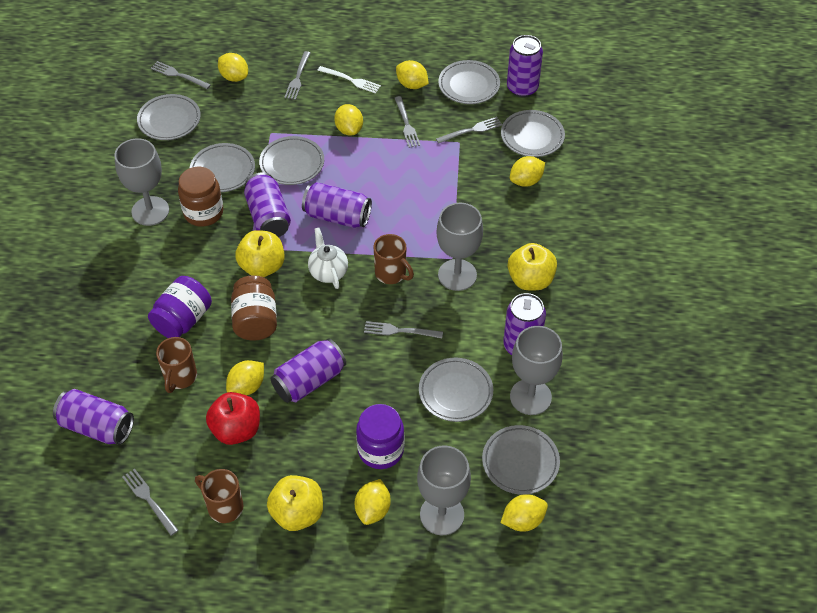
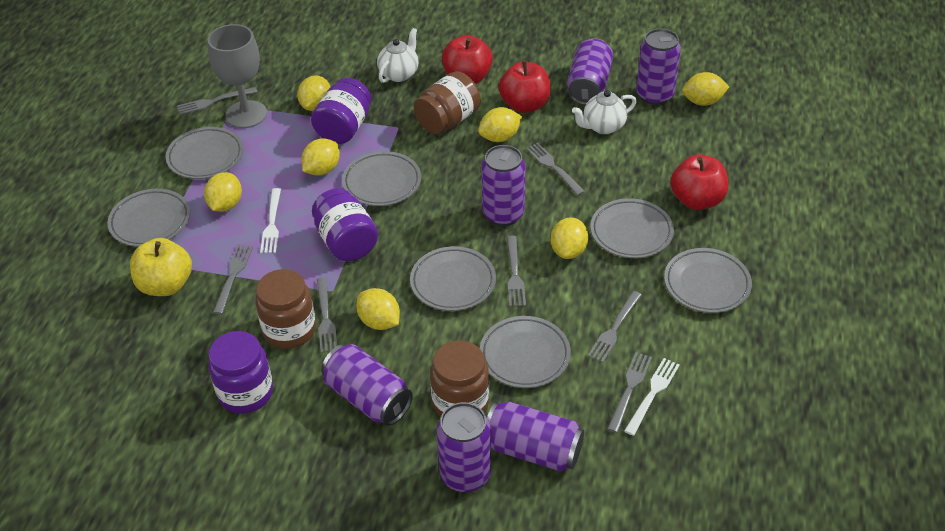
brown jar: [178,167,223,227] [231,275,277,341] = 2 -> [255,269,316,349] [414,71,481,134] [430,341,489,417] = 3
brown mug: [156,337,197,393] [195,469,244,523] [373,234,414,284] = 3 -> none = 0
grey fork: [122,469,179,536] [151,61,211,89] [284,51,310,100] [364,321,443,338] [395,96,420,148] [436,117,502,144] = 6 -> [177,87,258,115] [213,244,253,314] [317,277,337,353] [507,236,526,307] [526,143,585,195] [588,291,641,363] [607,352,652,433] = 7
grey goblet: [114,138,169,226] [417,445,471,535] [437,203,483,291] [510,326,563,415] = 4 -> [208,24,267,128] = 1
purple jar: [148,276,212,338] [356,404,404,469] = 2 -> [208,331,273,414] [311,78,372,144] [312,188,378,261] = 3
red apple: [206,392,260,445] = 1 -> [442,35,493,84] [499,61,551,113] [670,154,728,210] = 3
white fork: [317,66,381,94] = 1 -> [260,188,281,253] [624,358,680,436] = 2
white teapot: [308,228,348,289] = 1 -> [377,28,418,83] [572,90,637,134] = 2
yellow apple: [235,230,285,277] [267,475,323,531] [508,243,557,290] = 3 -> [130,238,192,296] = 1

